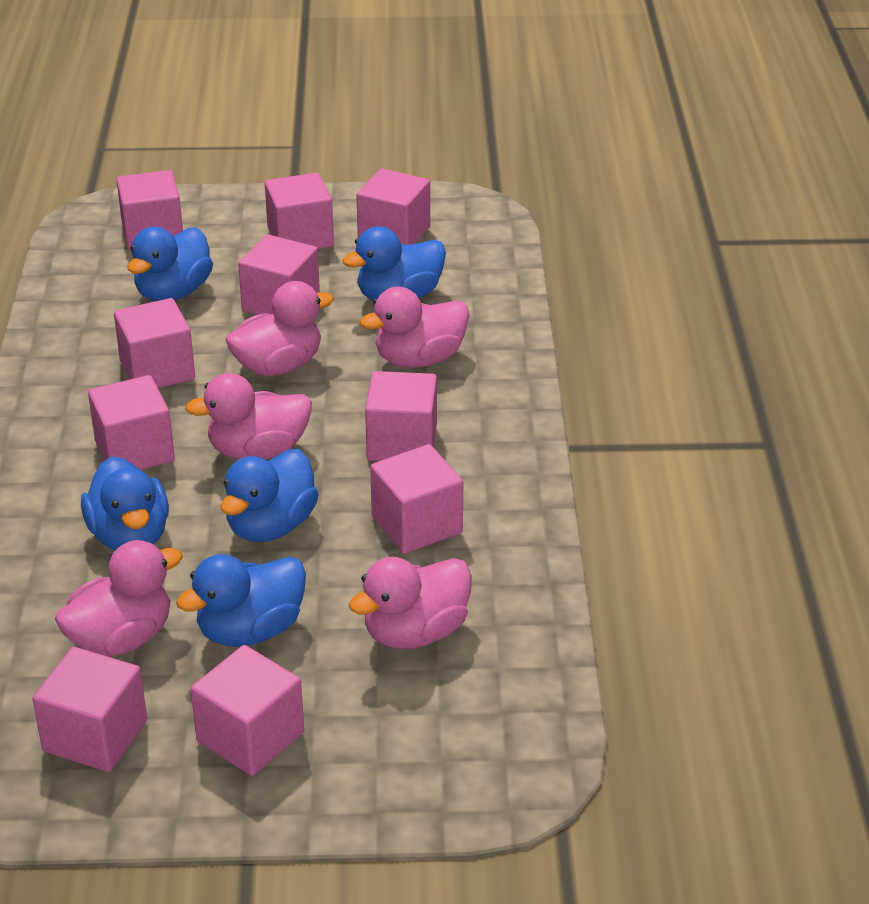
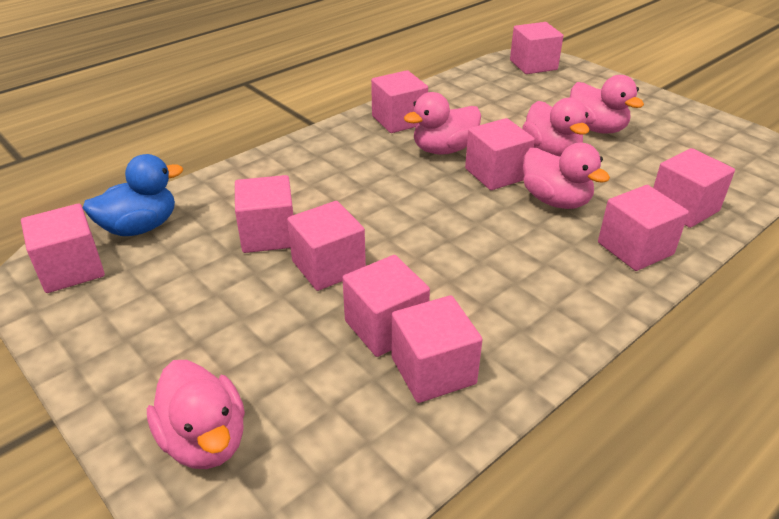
blue duck: [81,457,169,551] [128,227,213,301] [176,554,306,647] [220,449,319,542] [342,226,446,301] = 5 -> [83,154,183,236] = 1

